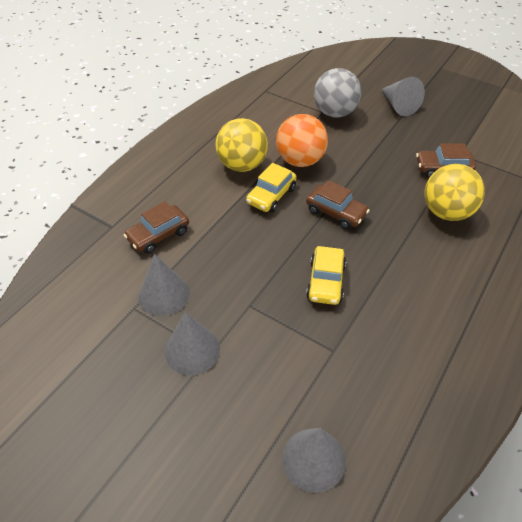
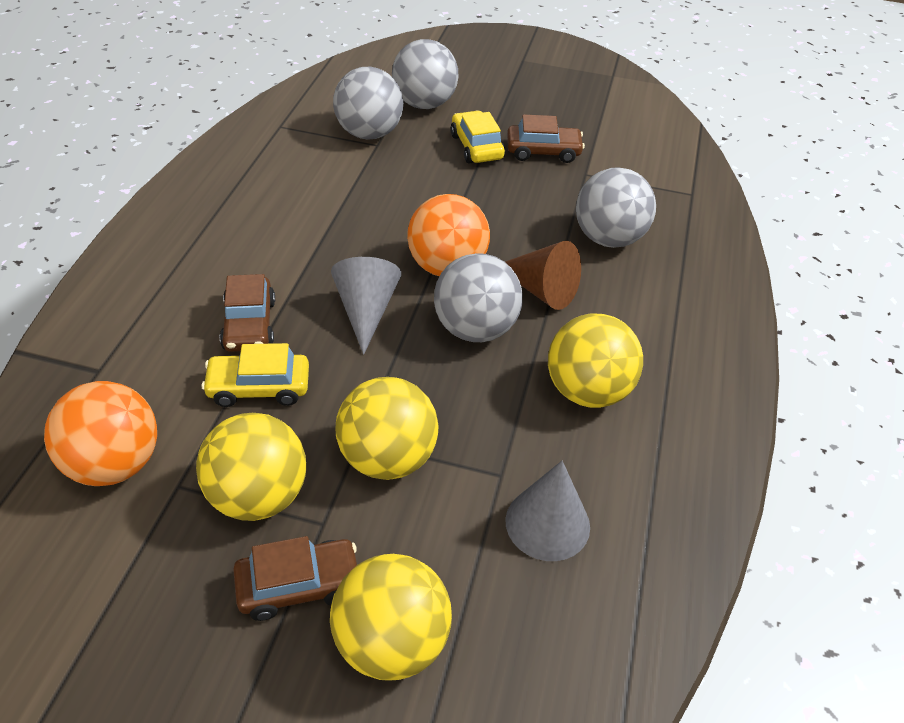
brown cone: none = 0 -> [505,241,581,310] = 1
grey ball: [314,68,361,118] = 1 -> [333,67,403,139] [392,39,458,109] [434,253,523,342] [576,167,656,248] = 4
grey cone: [138,253,190,316] [165,312,220,375] [282,428,346,493] [382,77,425,116] = 4 -> [331,257,401,355] [505,461,590,561] = 2
orange ball: [276,114,328,167] = 1 -> [44,381,157,486] [407,194,490,276] = 2
yellow ball: [215,118,268,172] [425,164,485,221] = 2 -> [196,413,306,521] [330,554,452,681] [336,377,439,480] [548,313,643,408] = 4

